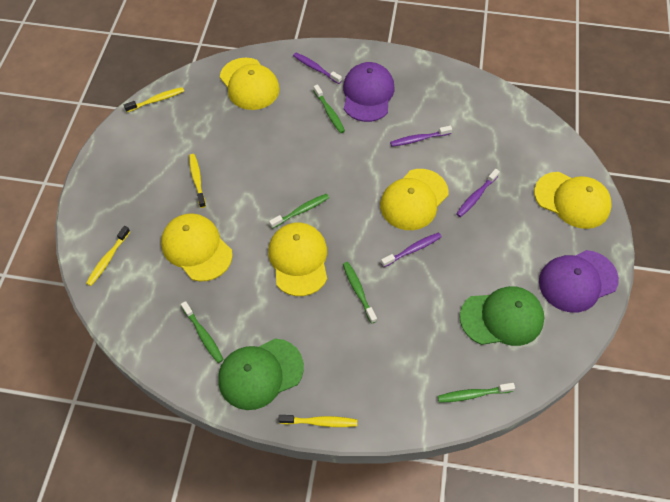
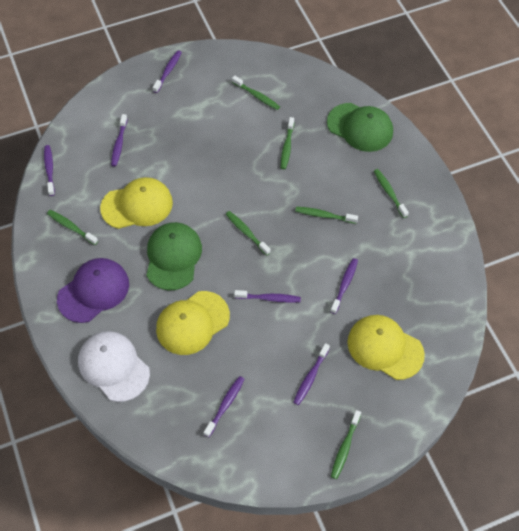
green toothbrush: [181,301,224,363] [269,194,329,229] [313,84,345,133] [343,262,377,324] [438,383,515,403] = 5 -> [47,210,98,245] [226,211,271,256] [232,75,280,110] [281,117,294,169] [295,207,358,224] [331,410,361,479] [374,169,409,218] = 7
purple cap: [343,62,395,122] [539,250,619,313] = 2 -> [57,258,129,323] = 1
purple toothbrush: [293,53,342,84] [381,232,442,267] [390,126,452,147] [456,169,500,217] = 4 -> [44,145,55,196] [111,114,127,167] [153,50,182,93] [204,376,244,437] [234,290,301,303] [293,343,330,405] [330,258,358,314] = 7
white cap: none = 0 -> [78,331,150,402] = 1
yellow cap: [161,213,232,282] [220,58,280,110] [268,223,327,296] [380,169,448,230] [534,172,612,229] = 5 -> [100,177,173,229] [156,291,230,355] [347,315,425,380] = 3
yellow toothbrush: [86,226,130,286] [124,87,184,112] [189,154,206,208] [278,415,357,427] = 4 -> none = 0

